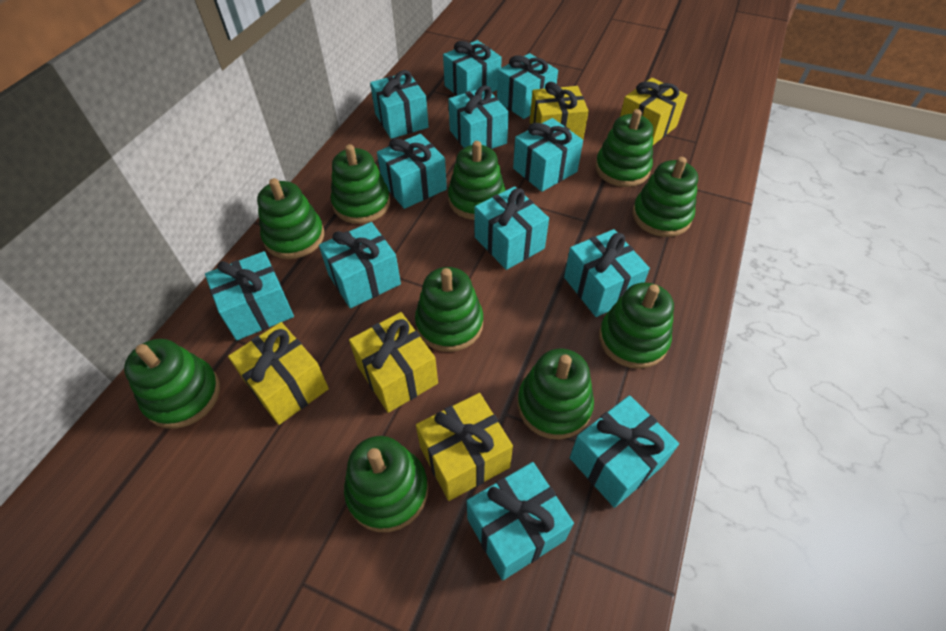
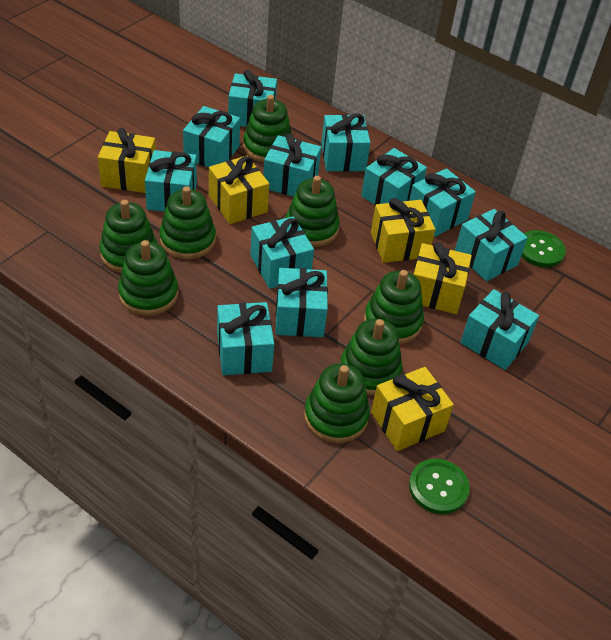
green button: none = 0 -> [409,459,470,514] [521,230,566,267] = 2
green stacking toy: [124,339,220,428] [257,178,324,259] [331,144,390,224] [344,436,428,532] [415,267,483,352] [448,141,506,220] [517,349,594,439] [595,109,653,187] [599,282,674,369] [632,157,698,237] = 10 -> [99,200,157,273] [118,240,178,316] [159,186,216,259] [243,95,292,162] [286,176,340,247] [304,363,370,443] [340,319,403,395] [364,270,424,344] = 8

